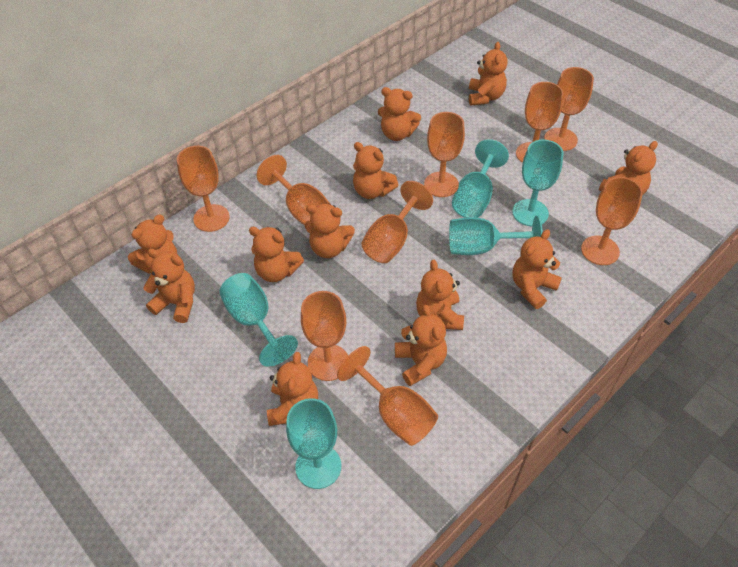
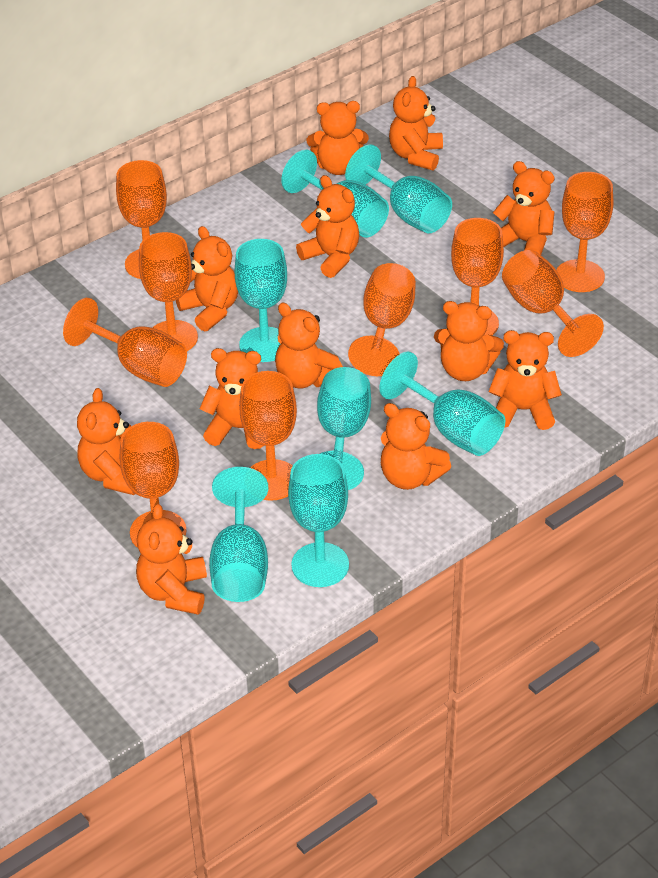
turquoise goblet: [219,273,298,367] [286,398,341,489] [449,216,543,255] [452,139,509,218] [512,140,564,226] = 5 -> [209,467,268,602] [235,239,287,362] [281,150,389,238] [288,454,349,587] [317,367,371,490] [345,145,452,233] [380,352,505,456] = 7

